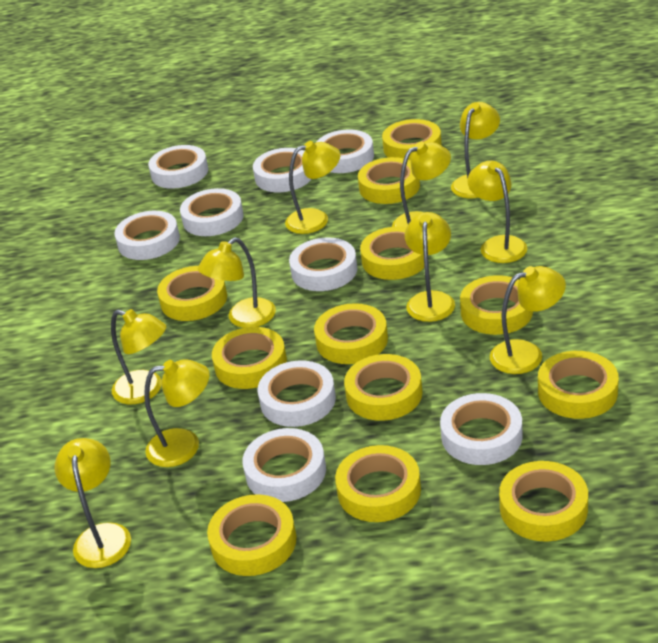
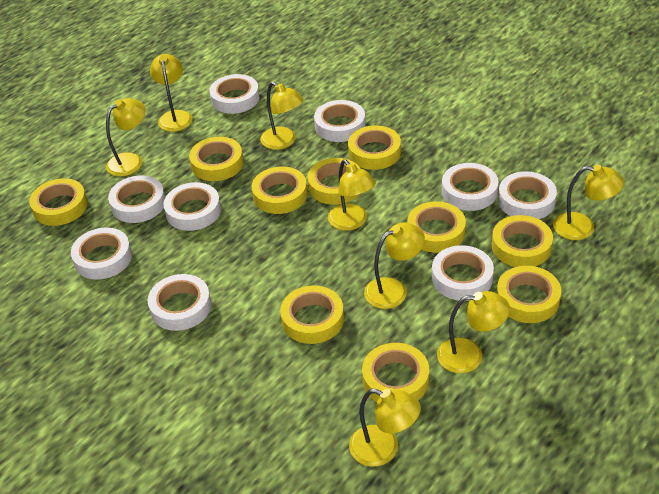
yellow lamp: [55,438,131,568] [111,309,166,404] [144,359,209,467] [198,238,276,328] [285,141,340,234] [392,141,451,227] [405,212,455,322] [451,102,500,199] [467,161,527,263] [490,266,566,374] = 10 -> [106,98,146,177] [150,54,192,132] [260,82,304,150] [328,159,376,231] [349,389,421,467] [364,223,425,309] [437,291,510,373] [553,165,624,240] = 8
yellow tape: [157,266,227,321] [207,494,297,576] [212,327,287,389] [314,303,388,364] [335,445,421,522] [344,354,423,421] [358,157,420,204] [360,226,424,280] [382,119,442,161] [460,275,533,335] [499,461,588,541] [538,351,619,419] = 12 -> [29,178,88,226] [189,137,244,181] [252,167,308,214] [280,286,344,344] [307,158,360,205] [348,125,401,170] [362,343,429,402] [407,201,466,253] [492,215,553,267] [497,266,561,323] = 10

